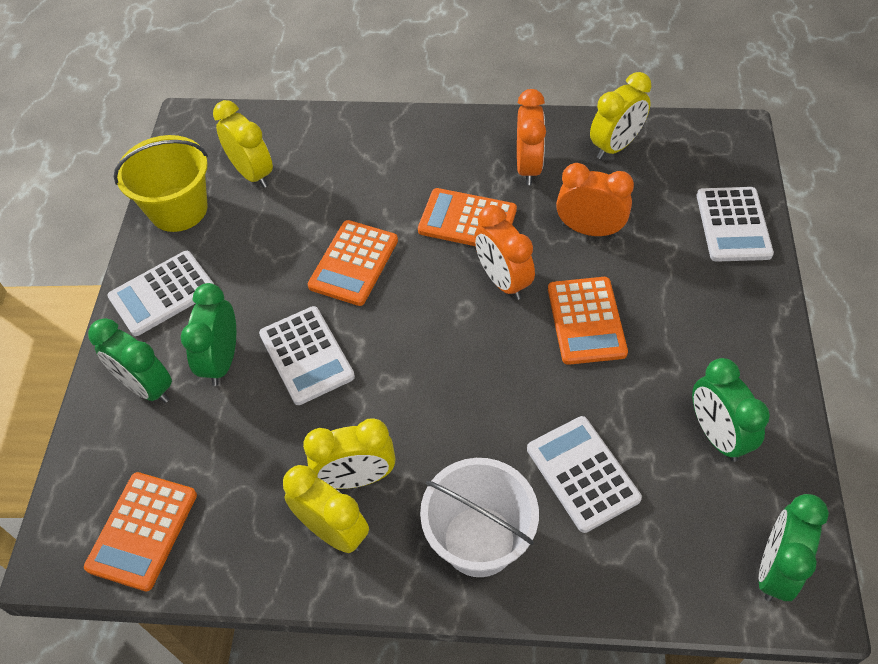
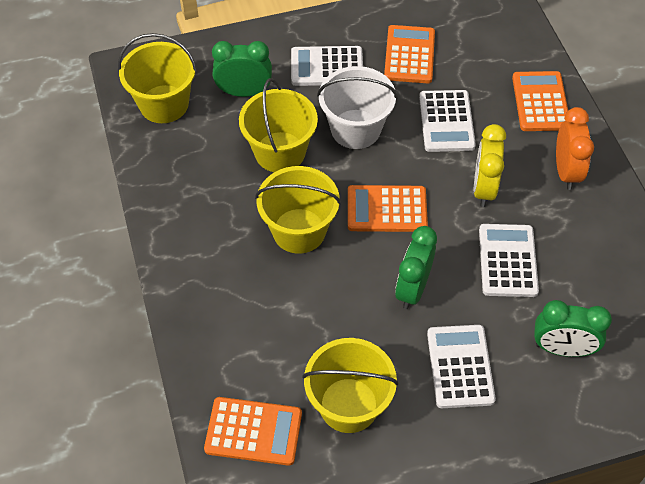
green clock: [88,318,172,403] [181,283,236,386] [692,358,770,462] [759,494,829,601] = 4 -> [212,41,272,97] [395,226,437,309] [534,300,612,357] = 3
orange clock: [474,205,535,300] [517,89,546,185] [556,163,634,237] = 3 -> [556,107,594,190] = 1
yellow bucket: [113,135,208,232] = 1 -> [118,33,197,123] [239,78,318,172] [255,166,341,254] [302,338,398,433] = 4
yellow clock: [213,100,273,188] [283,465,369,553] [303,418,395,489] [590,72,651,159] = 4 -> [474,124,506,207] = 1

